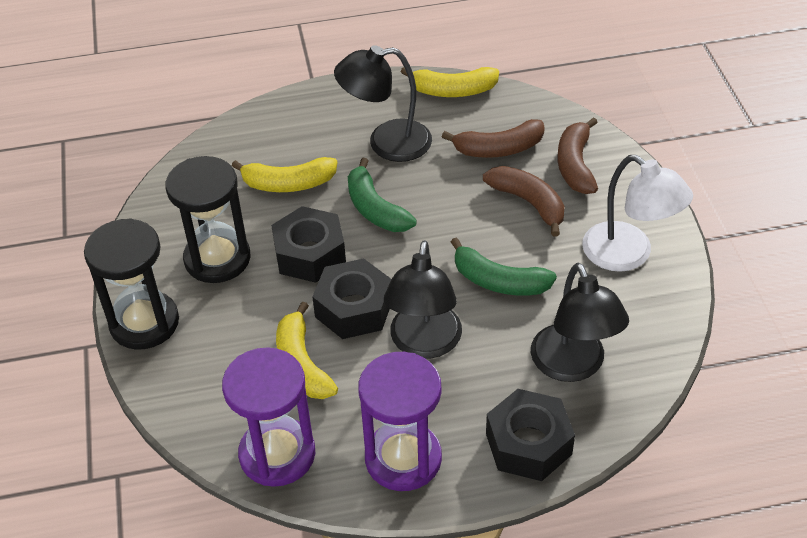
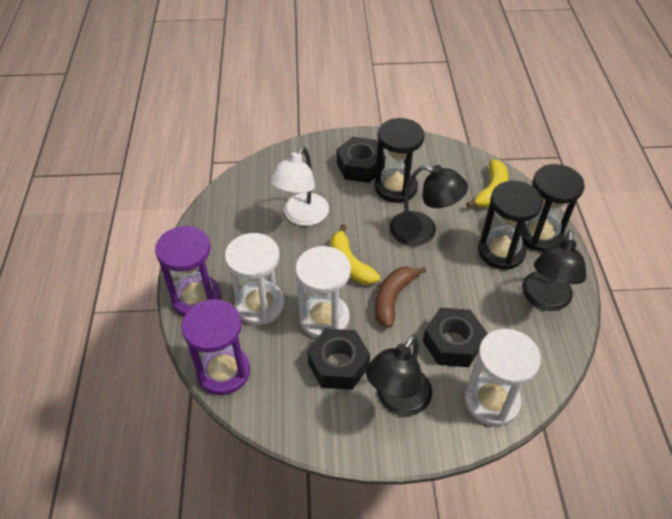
black hourglass: [84,218,179,350] [165,156,250,283] = 2 -> [374,118,425,203] [478,181,543,270] [521,164,585,252] = 3
brown banana: [442,119,545,158] [483,166,565,237] [558,117,598,194] = 3 -> [375,266,426,328] = 1
green banana: [348,158,417,232] [451,237,557,295] = 2 -> none = 0
white hourglass: none = 0 -> [225,233,285,325] [295,246,351,338] [465,329,541,426] = 3
yellow banana: [232,157,337,192] [276,301,338,399] [401,67,499,97] = 3 -> [331,224,380,285] [466,159,508,207] = 2

